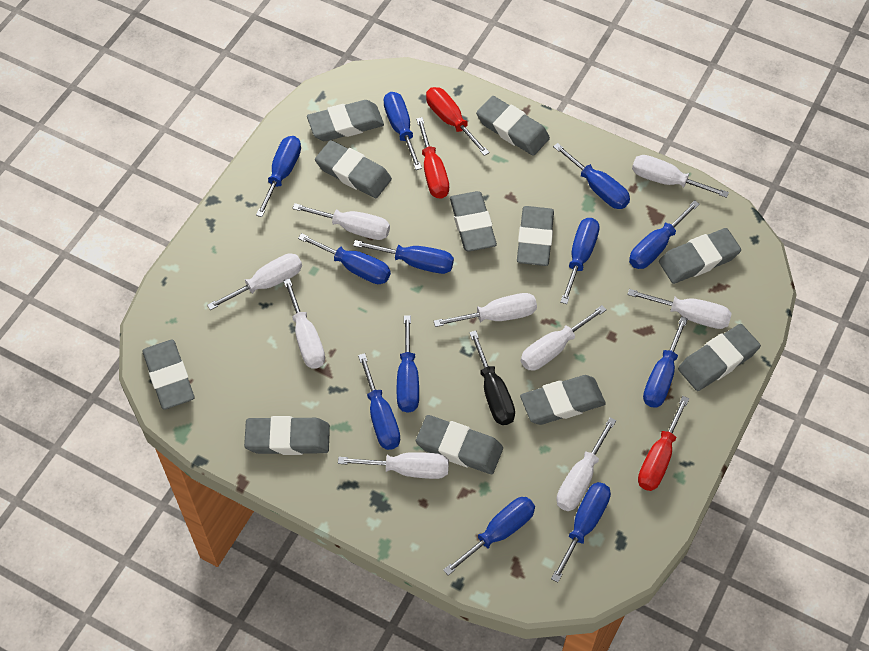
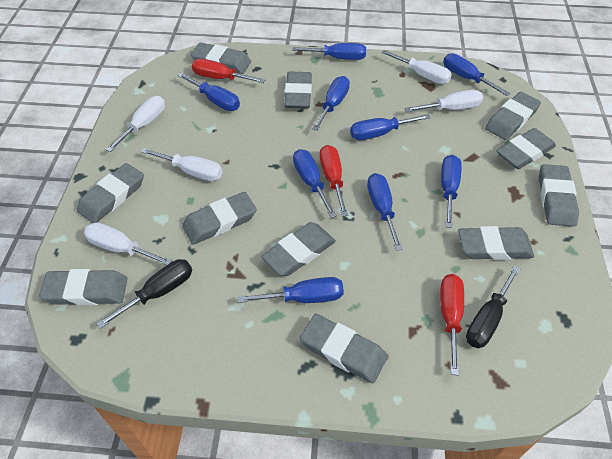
black screwdriver: [469,331,515,425] = 1 -> [96,259,192,329] [466,265,521,348] = 2
blue screwdriver: [256,136,301,217] [298,233,391,284] [353,240,454,274] [358,353,400,450] [383,92,422,170] [397,315,419,413] [443,497,535,576] [551,482,611,582] [553,143,630,209] [560,218,600,304] [629,200,700,269] [643,316,688,408] = 12 -> [177,73,240,111] [238,277,344,303] [292,43,366,60] [293,149,337,218] [312,76,350,131] [350,114,431,140] [367,173,403,251] [441,155,462,228] [443,53,510,96] = 9
white screwdriver: [207,253,302,310] [283,278,325,369] [292,203,390,240] [338,452,449,479] [434,293,537,327] [521,305,607,371] [556,417,616,511] [627,289,732,329] [632,155,729,198] = 9 -> [84,222,172,265] [106,96,165,152] [141,148,222,181] [381,50,452,84] [404,90,483,112] = 5

